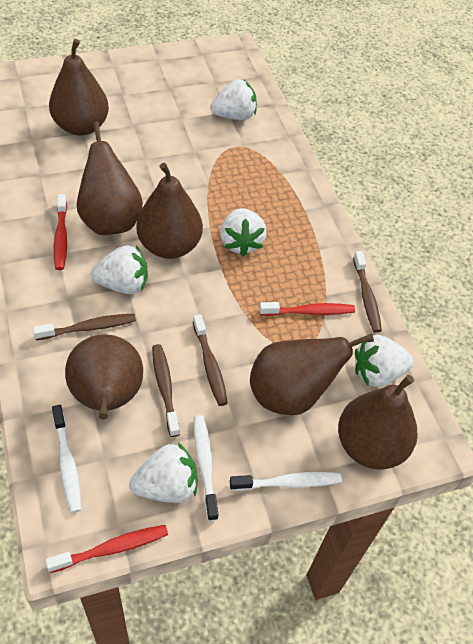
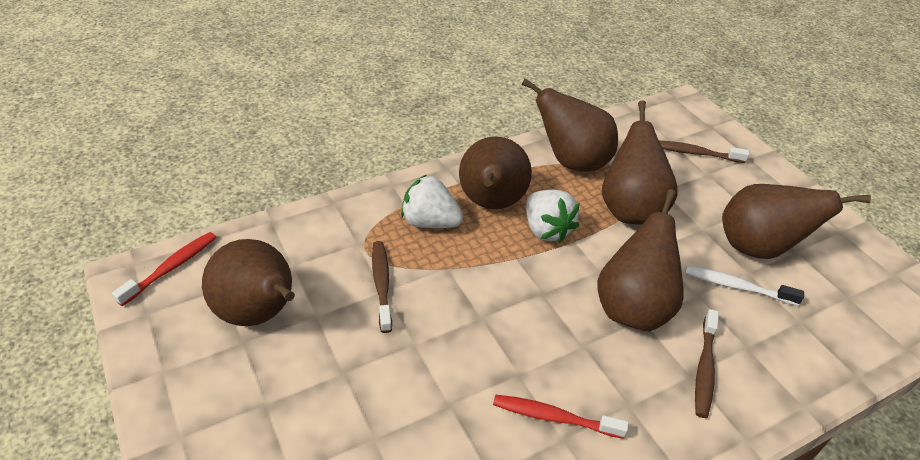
brown toothbrush: [33,313,136,340] [152,344,180,437] [193,314,228,406] [353,251,382,333] = 4 -> [372,241,392,333] [659,141,749,163] [695,309,719,418] = 3
red toothbrush: [45,525,168,573] [54,194,67,270] [259,302,355,316] = 3 -> [112,232,216,306] [493,395,629,439] = 2
white strawberry: [91,245,148,294] [129,443,197,503] [210,79,257,120] [220,208,267,256] [355,335,414,387] = 5 -> [401,175,463,228] [526,190,580,243] = 2
white toothbrush: [52,405,81,513] [194,415,219,521] [230,472,342,491] = 3 -> [685,266,804,306] = 1

